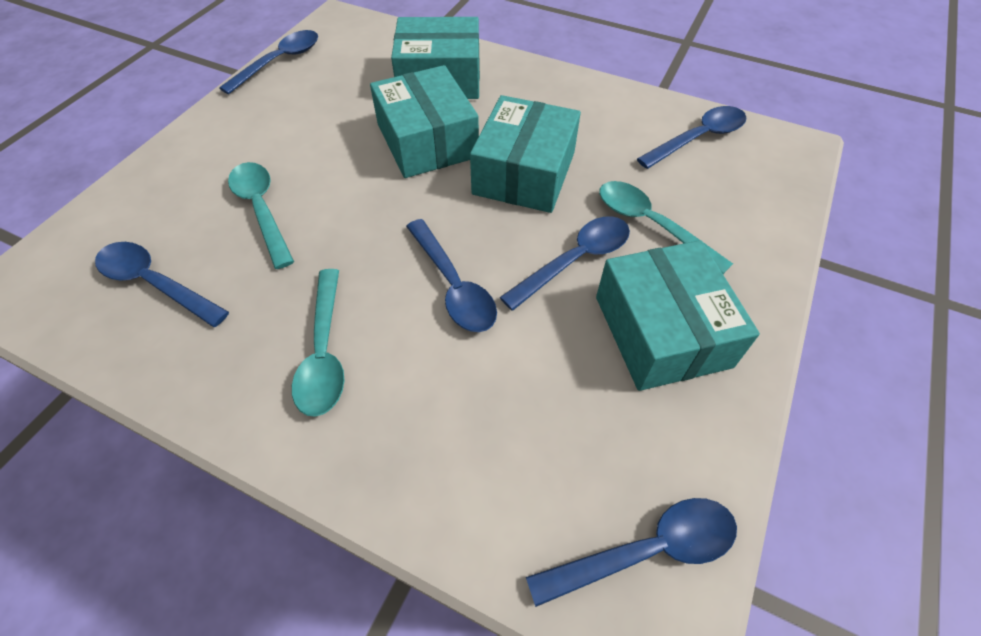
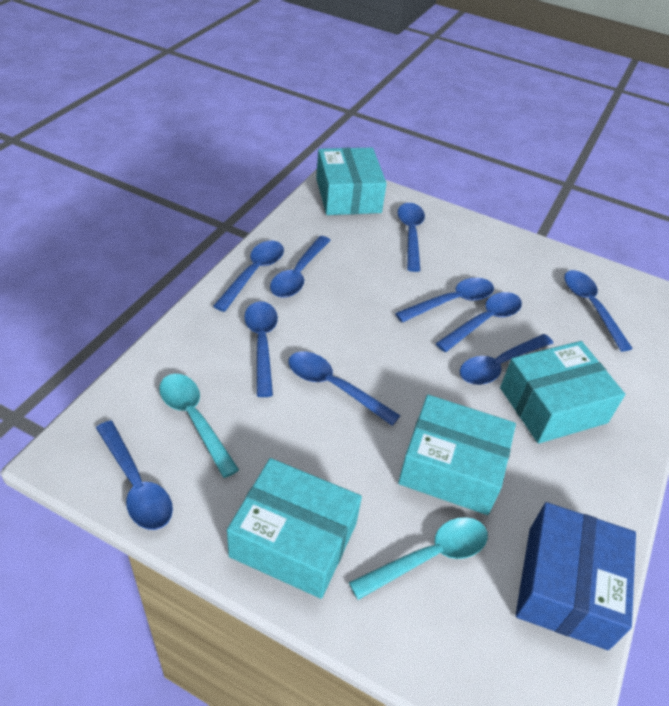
blue box: none = 0 -> [515,502,636,650] = 1
blue spoon: [95,242,229,327] [219,30,318,94] [406,219,497,332] [500,216,630,311] [526,498,737,607] [637,106,746,169] = 6 -> [96,420,173,530] [213,241,284,312] [244,301,278,397] [270,236,331,298] [288,351,401,426] [395,278,494,323] [398,203,425,272] [435,292,522,352] [460,334,553,385] [564,270,633,352] = 10
turquoise spoon: [228,162,294,269] [292,269,344,417] [599,181,733,274] = 3 -> [159,374,239,478] [349,517,488,600] = 2

